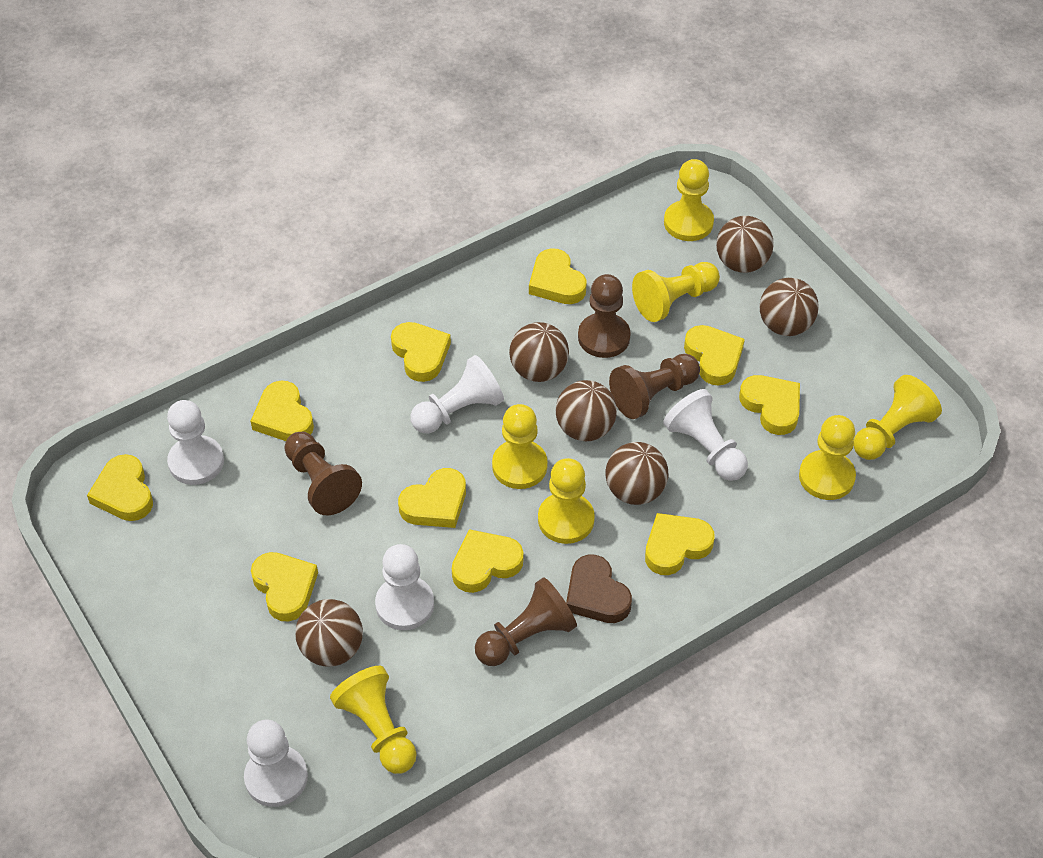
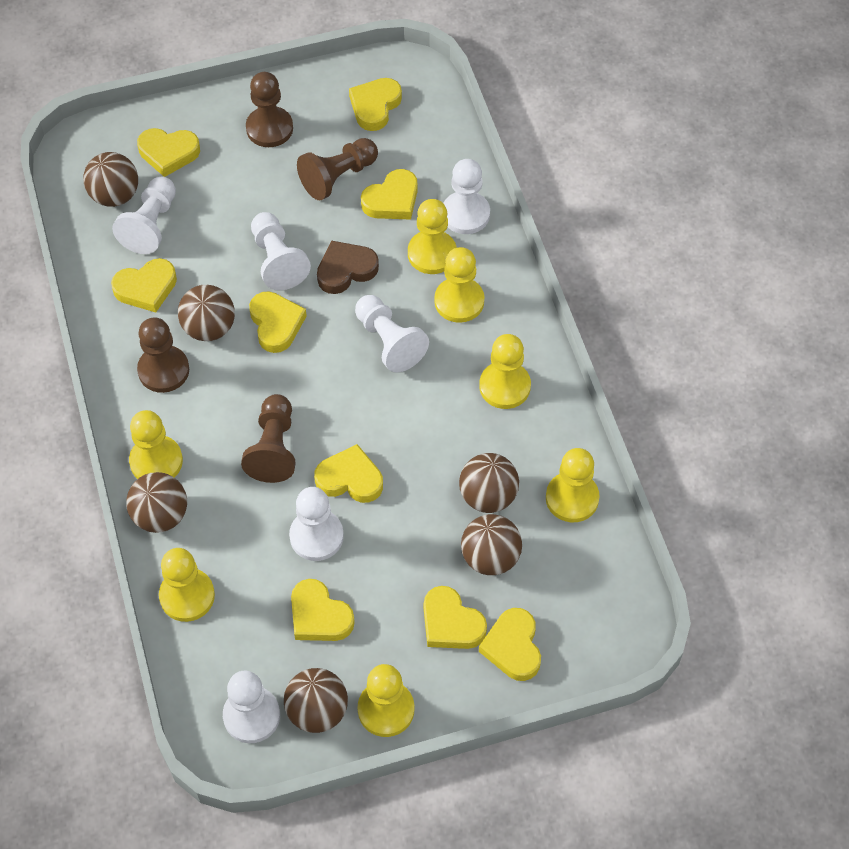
white pawn: [167,400,224,485] [244,720,308,807] [375,544,434,630] [410,355,504,434] [663,389,748,481] = 5 -> [112,177,176,254] [223,671,280,743] [251,212,311,290] [289,487,344,561] [355,295,429,372] [444,159,490,234] = 6
yellow heart: [87,454,153,521] [251,381,314,441] [251,552,318,622] [391,322,451,382] [398,468,466,528] [452,529,523,593] [529,248,587,304] [645,513,715,575] [684,325,745,386] [739,375,800,435] = 10 -> [111,258,177,313] [137,128,200,177] [249,291,307,353] [291,579,355,641] [314,444,383,503] [349,78,402,131] [361,169,418,220] [424,586,487,649] [479,608,541,681] = 9

